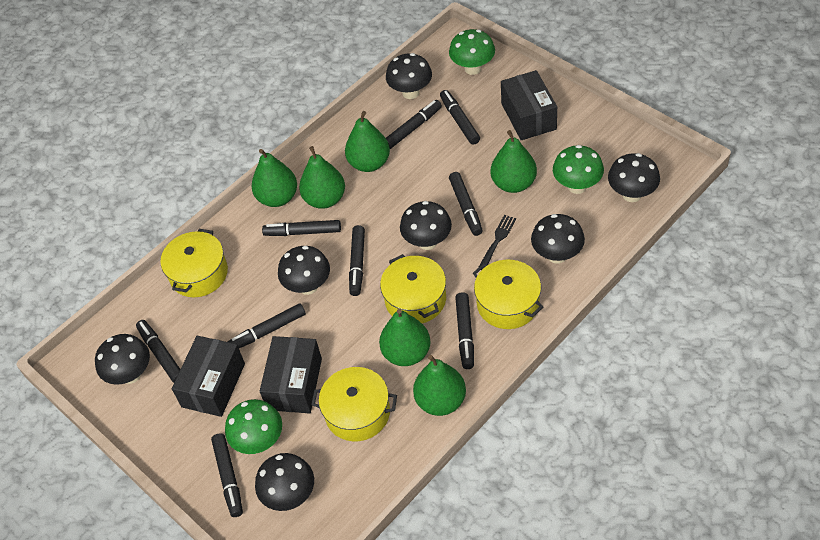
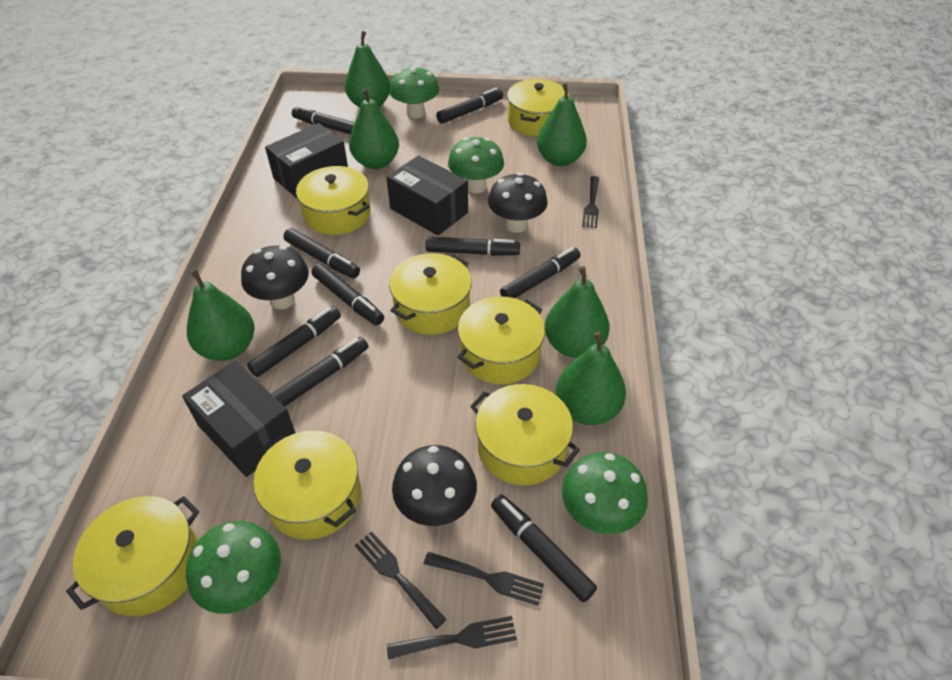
black fork: [478,215,516,270] = 1 -> [355,531,447,629] [387,616,517,659] [424,552,544,606] [582,176,599,228] = 4
black mushroom: [95,334,150,385] [255,453,314,511] [278,246,330,295] [386,53,432,99] [400,201,452,250] [531,214,585,264] [608,153,660,202] = 7 -> [241,246,309,309] [392,445,477,526] [488,172,548,233] = 3
green mushroom: [225,399,282,454] [449,29,495,75] [553,145,604,194] = 3 -> [186,521,281,614] [389,66,439,119] [448,137,504,193] [562,452,648,534] = 4
yellow pot: [161,229,228,297] [311,367,397,441] [380,254,446,323] [473,260,543,329] = 4 -> [66,496,199,616] [254,431,361,540] [296,166,371,235] [389,253,472,335] [458,296,545,384] [470,384,580,486] [507,79,569,137] = 7

